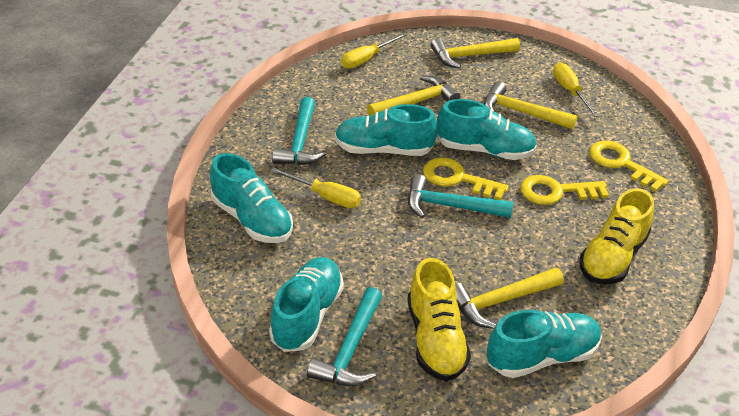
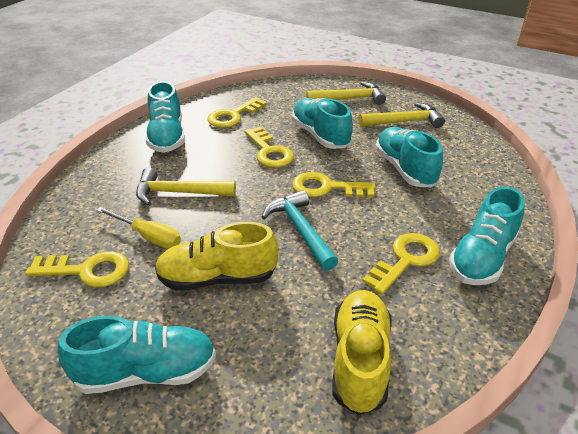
turquoise hammer: [272,97,326,165] [307,287,382,386] [408,174,514,218] = 3 -> [262,190,338,271] = 1
yellow hammer: [367,76,460,116] [430,38,520,68] [455,268,564,329] [484,81,578,129] = 4 -> [136,168,236,205] [306,81,386,105] [359,102,445,128] = 3
yellow key: [423,158,509,200] [520,175,609,205] [589,141,669,192] = 3 -> [25,251,129,287] [207,97,267,128] [245,126,294,168] [292,172,376,198] [362,233,440,295] = 5
yellow screwdriver: [271,167,361,208] [341,33,406,69] [553,62,600,117] = 3 -> [96,207,181,249] = 1

